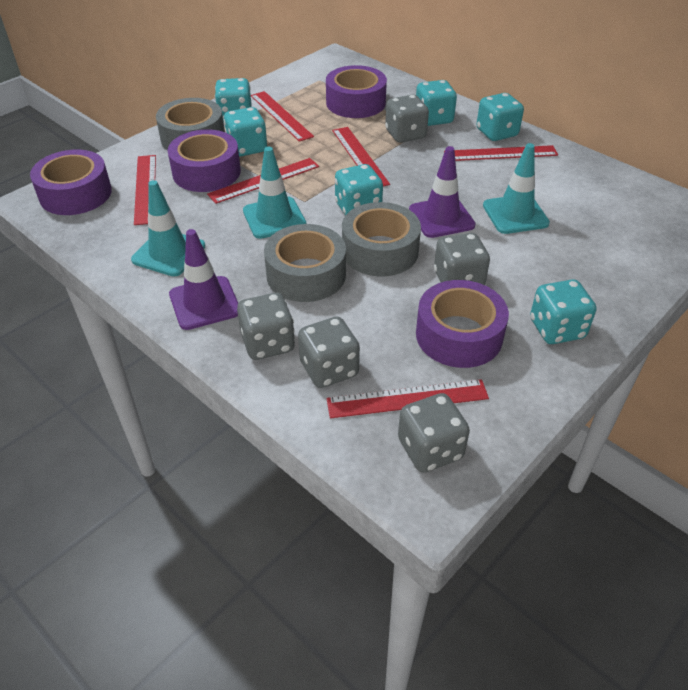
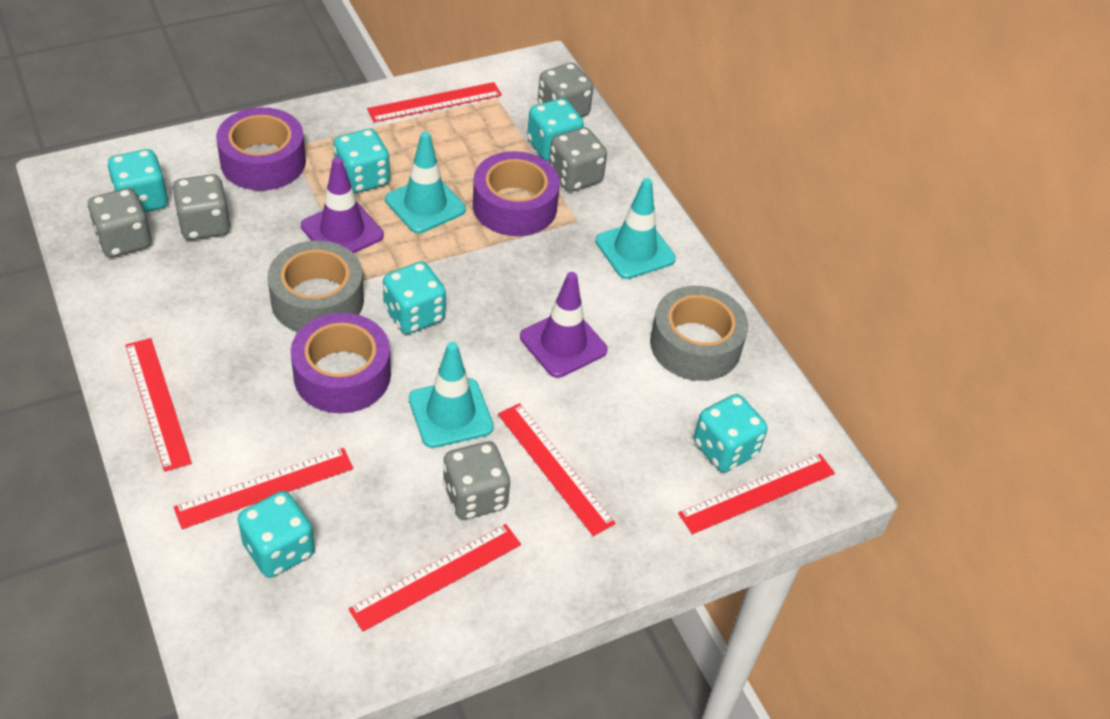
grey tape: [156,98,225,151] [264,224,346,302] [342,202,421,277] = 3 -> [268,241,364,332] [650,286,748,381] = 2
purple tape: [30,150,112,215] [168,129,241,192] [326,65,387,118] [416,280,509,368] = 4 -> [216,107,306,191] [291,313,391,413] [473,151,560,236] = 3

